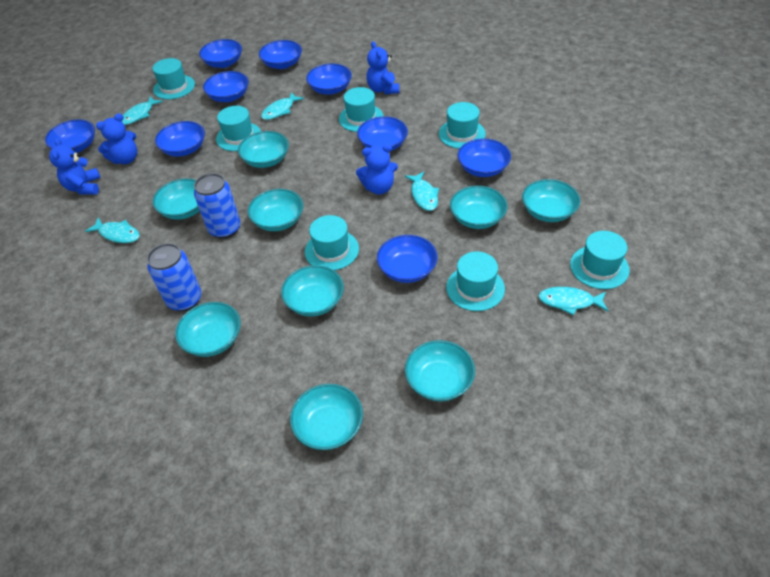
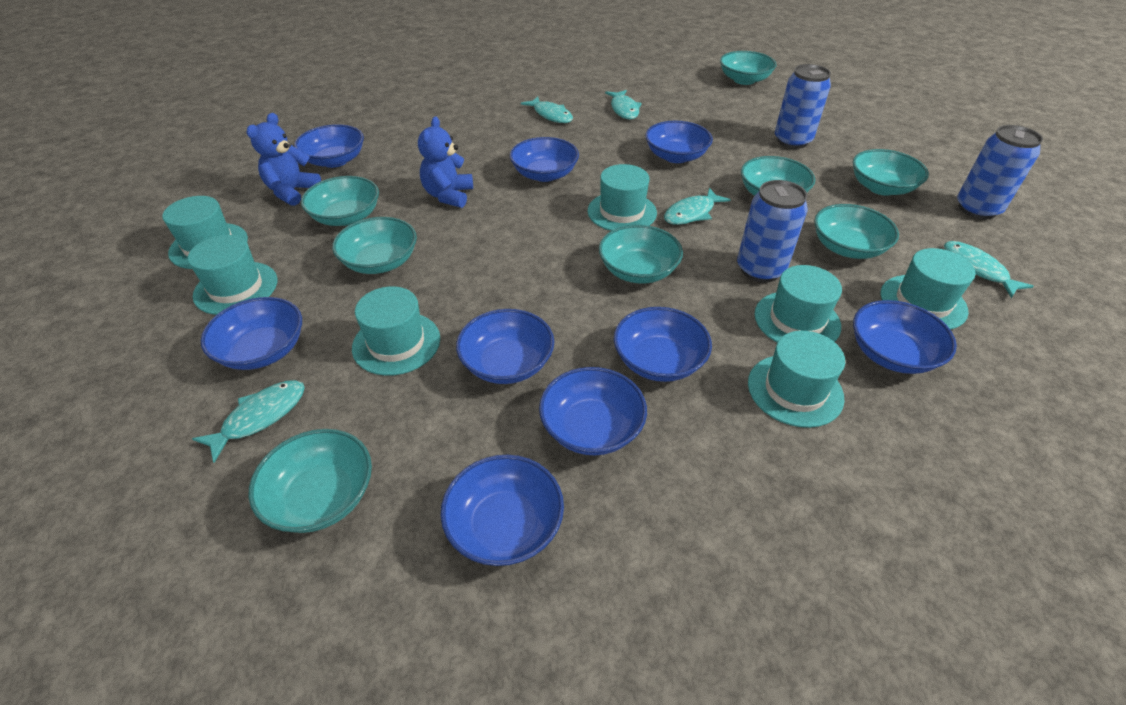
blue can: [147,243,201,311] [194,173,241,239] = 2 -> [737,180,808,283] [775,64,831,149] [957,125,1043,219] = 3
blue teddy bear: [49,138,101,194] [96,113,137,164] [356,144,398,195] [366,41,399,94] = 4 -> [246,113,321,206] [418,116,473,208] = 2
turquoise bowl: [152,178,200,220] [175,302,241,357] [238,131,289,168] [248,189,304,231] [281,265,344,316] [290,384,363,450] [405,340,475,402] [450,186,507,229] [522,179,580,222] = 9 -> [248,429,372,533] [301,176,379,226] [332,217,417,274] [599,225,683,284] [720,51,777,85] [741,156,815,196] [814,204,899,259] [853,149,929,196] = 8

